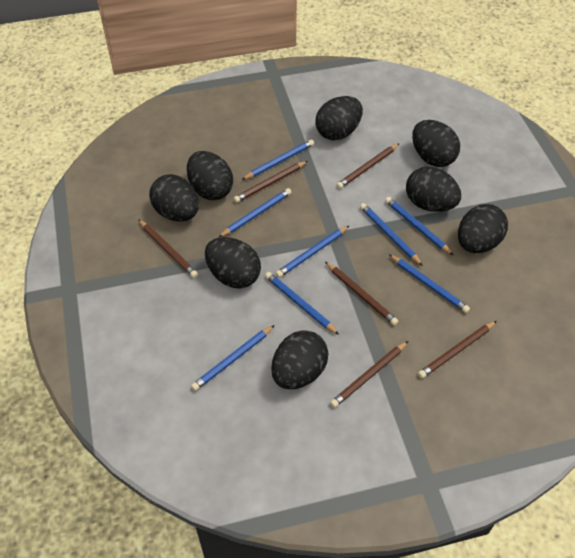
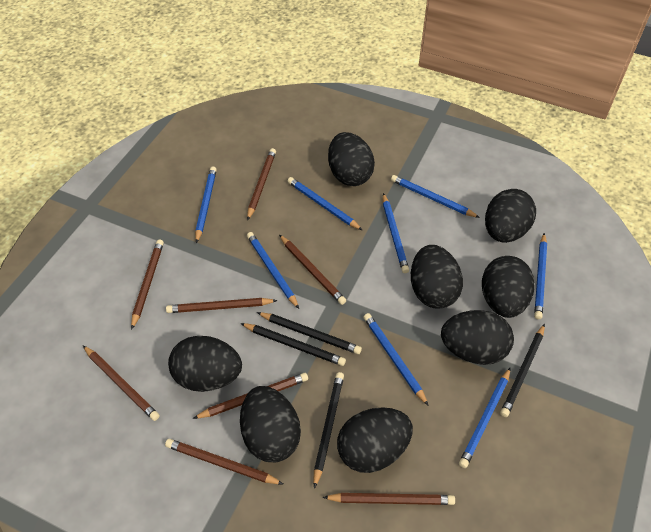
black pencil: none = 0 -> [240,323,346,366] [257,312,362,354] [314,372,344,489] [500,324,545,417] = 4
brown pencil: [138,219,198,278] [234,161,308,203] [325,262,398,326] [330,341,408,408] [336,143,400,189] [418,321,497,378] = 6 -> [83,345,160,421] [131,239,164,330] [165,439,283,484] [166,298,278,313] [193,373,308,419] [247,148,276,221] [279,235,346,305] [322,493,455,505] = 8

